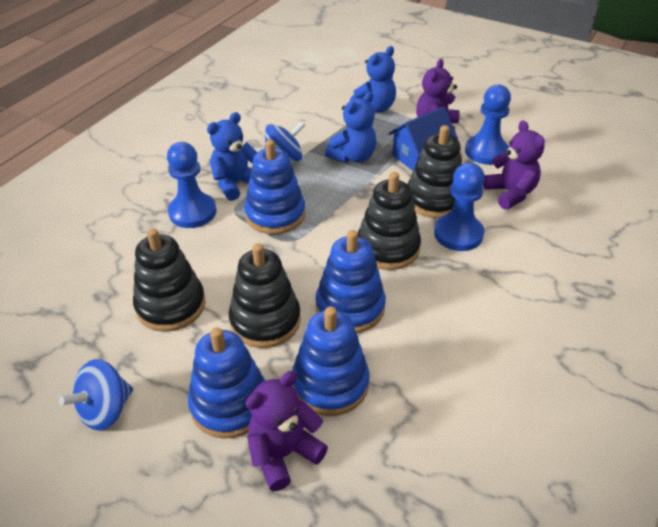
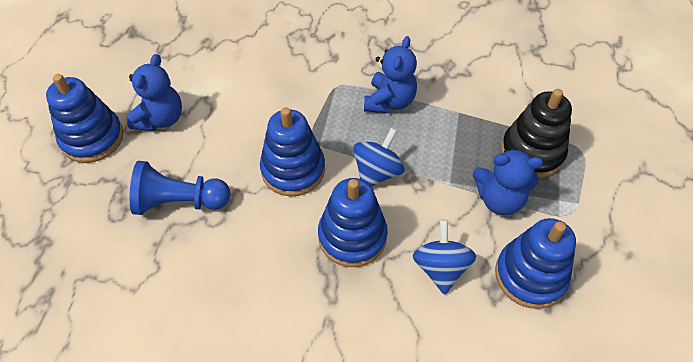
black stacking toy: [133,228,205,332] [229,243,301,348] [358,172,421,270] [408,125,462,218] = 4 -> [501,89,572,178] = 1
blue house: [388,107,458,171] = 1 -> none = 0
blue pawn: [167,142,216,228] [434,163,485,251] [465,84,511,165] = 3 -> [129,161,231,215] = 1
purple teddy bear: [246,371,328,491] [416,59,460,130] [483,120,545,209] = 3 -> none = 0

